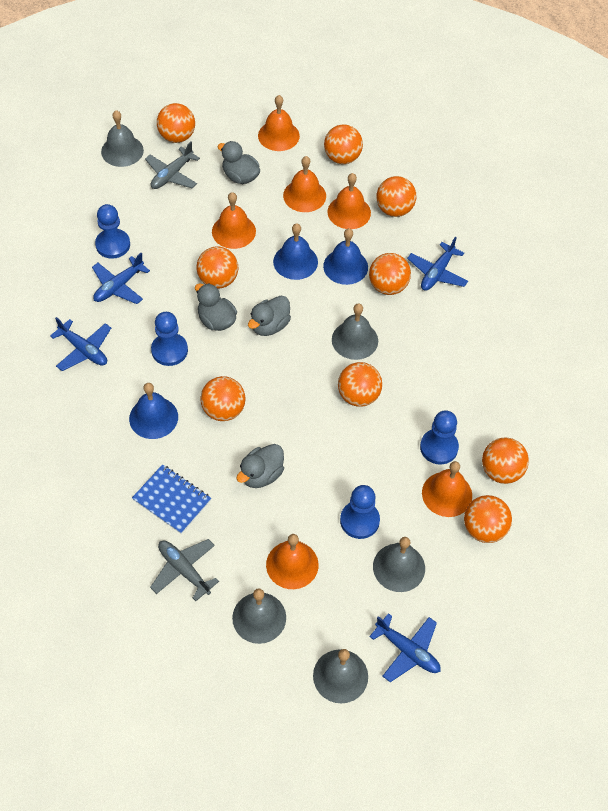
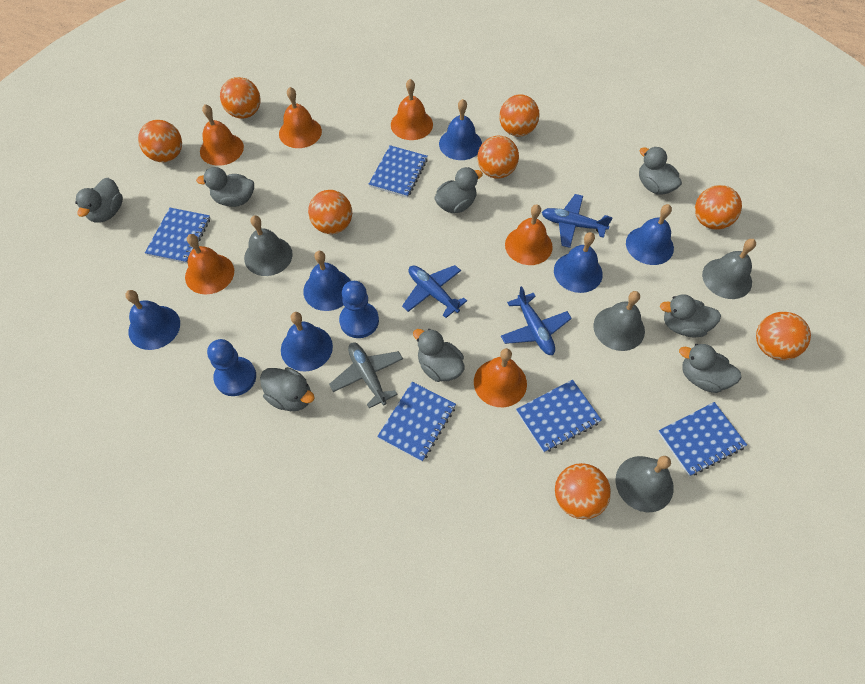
blue bell: [129,383,178,439] [273,223,318,280] [323,228,368,285] = 3 -> [125,290,180,350] [281,312,333,372] [303,251,351,311] [439,99,482,160] [554,232,603,293] [626,204,674,265] = 6
blue notebook: [132,464,211,534] = 1 -> [145,208,211,264] [369,145,428,198] [377,382,456,462] [516,380,602,453] [658,402,747,476] = 5
blue pawn: [95,204,130,259] [151,312,188,366] [340,485,380,539] [420,410,459,465] = 4 -> [207,339,256,396] [339,281,379,338] = 2
blue plane: [50,317,111,371] [92,253,150,304] [369,613,441,682] [407,237,468,291] = 4 -> [402,265,467,318] [501,286,572,355] [542,194,613,248] = 3
grey bell: [101,110,144,167] [232,588,286,644] [313,649,368,704] [332,303,378,360] [373,537,425,592] = 5 -> [244,215,293,276] [593,291,645,351] [616,456,674,512] [702,239,756,299] = 4
grey duck: [195,283,237,331] [217,141,260,184] [236,444,284,488] [248,296,291,336] = 4 -> [75,178,123,222] [196,167,254,207] [260,367,315,411] [413,329,465,382] [434,167,483,213] [639,147,682,195] [660,294,721,337] [679,344,742,393] = 8
grey plane: [145,142,200,189] [150,539,219,601] = 2 -> [329,342,403,408] = 1
orange ball: [157,103,195,143] [197,246,238,289] [200,376,246,421] [324,124,363,164] [338,362,382,407] [369,253,411,295] [376,176,416,217] [464,495,512,543] [482,437,529,484] = 9 -> [138,120,182,162] [220,77,260,119] [308,190,352,234] [477,136,519,179] [499,95,540,137] [555,463,611,519] [695,185,742,230] [756,312,811,360] = 8

